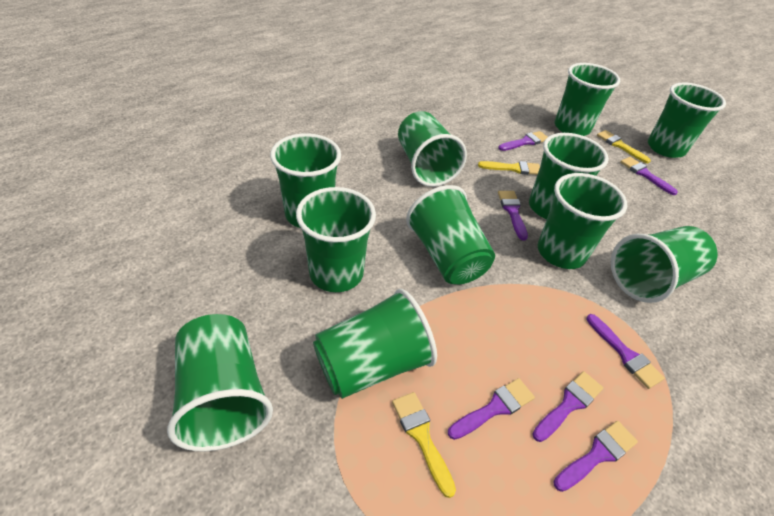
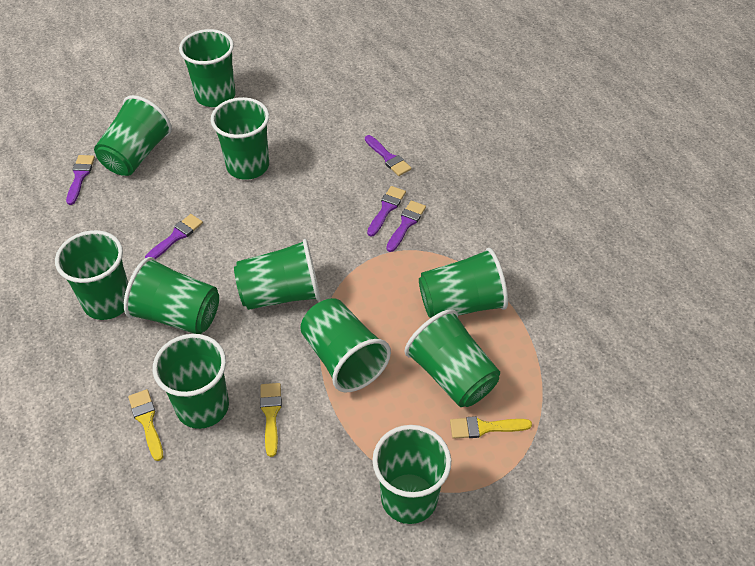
purple brush: [448,378,535,440] [498,131,547,151] [498,191,528,241] [532,371,603,442] [553,421,638,492] [586,314,665,389] [620,157,678,195] = 7 -> [66,155,95,205] [145,214,203,259] [365,135,411,176] [367,186,406,236] [386,200,426,252] = 5

